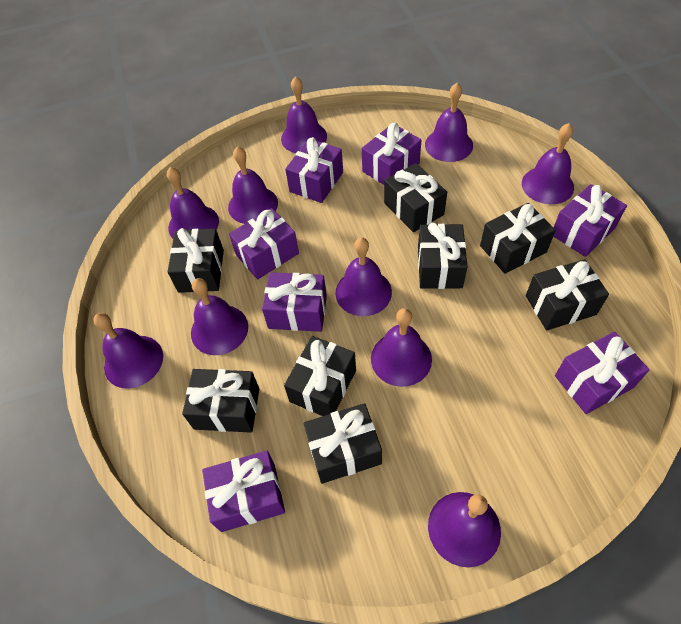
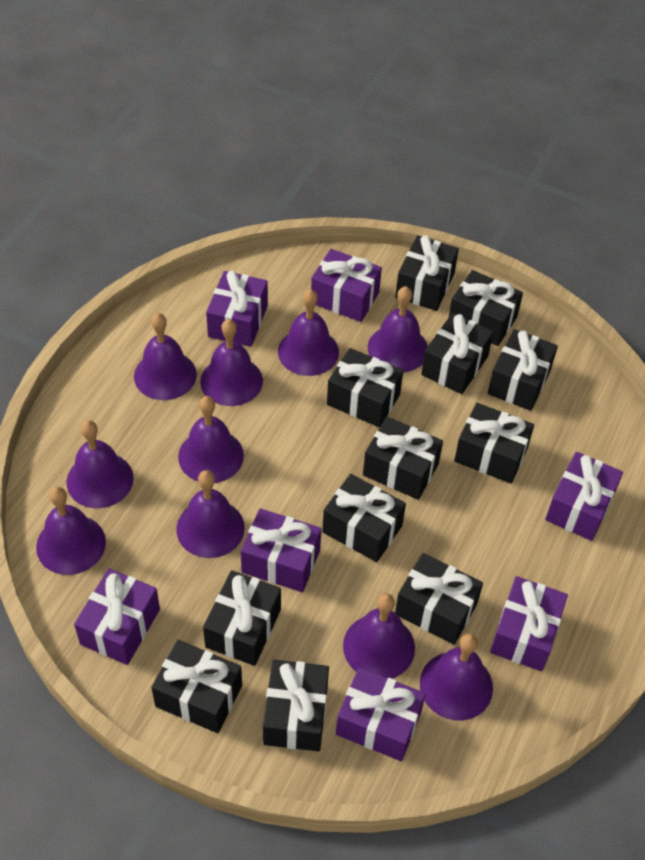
black gift: [167,228,224,293] [182,369,259,433] [284,336,356,416] [304,403,382,484] [384,163,447,232] [418,223,467,289] [480,203,556,274] [526,259,609,330] = 8 -> [151,640,242,733] [203,570,281,666] [263,660,329,751] [322,474,406,562] [327,348,403,427] [363,417,443,500] [395,235,459,311] [395,553,483,645] [421,313,494,394] [449,270,523,346] [454,403,534,484] [488,329,558,411] = 12

